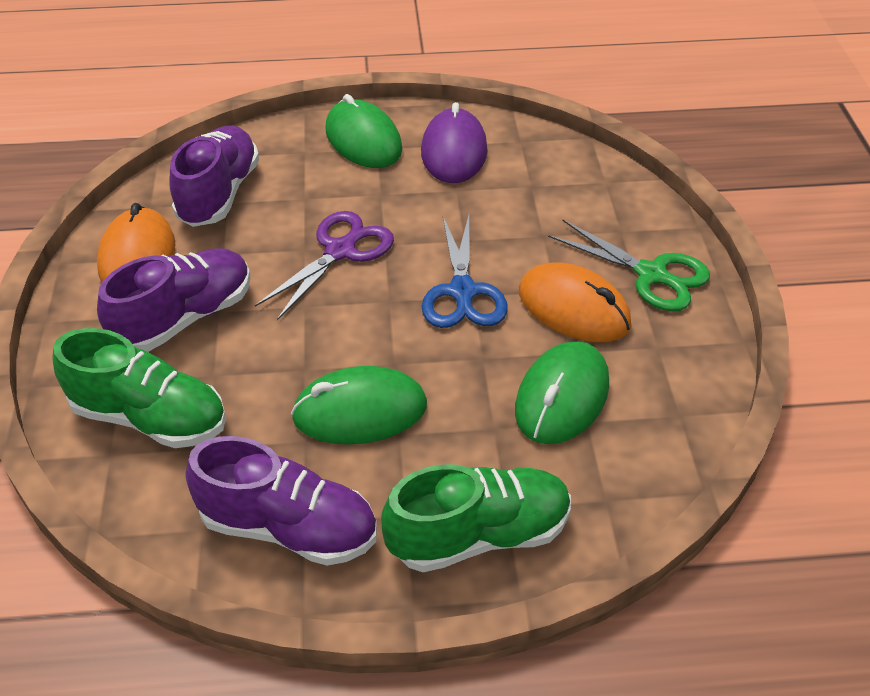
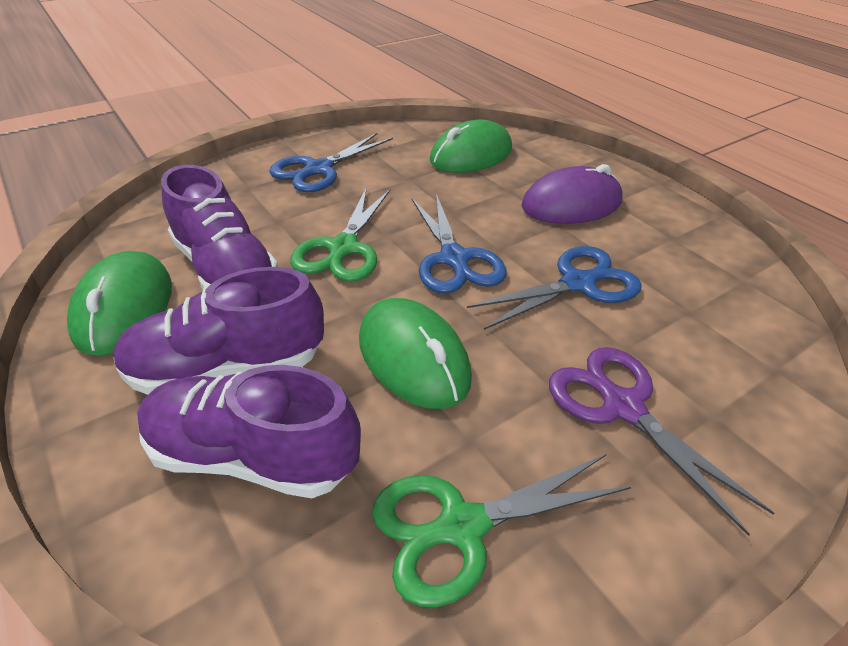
blue scissors: [421,215,508,328] = 1 -> [269,133,393,192] [412,194,506,294] [467,246,642,330] = 3
green scissors: [548,220,710,312] = 1 -> [290,187,390,282] [372,454,631,607] = 2
green shoe: [53,328,226,448] [381,465,571,572] = 2 -> none = 0
orange mouse: [97,203,175,283] [519,262,631,342] = 2 -> none = 0

